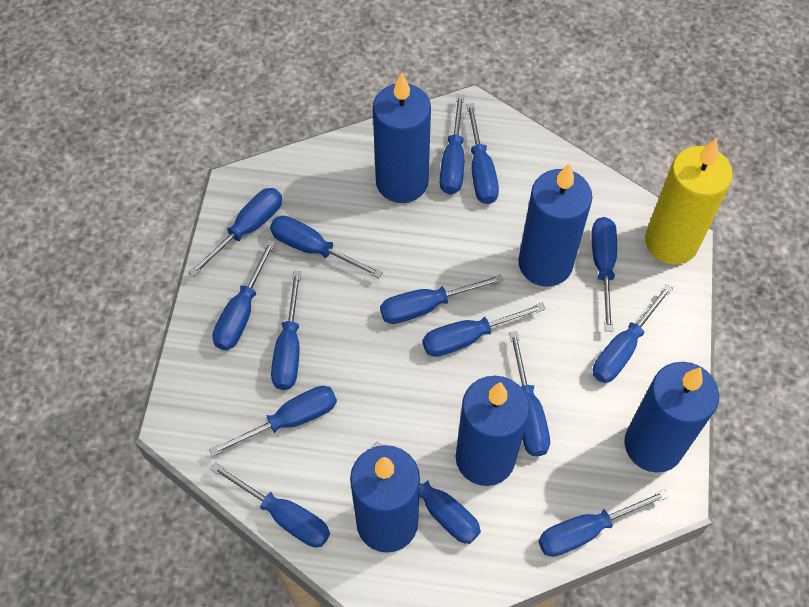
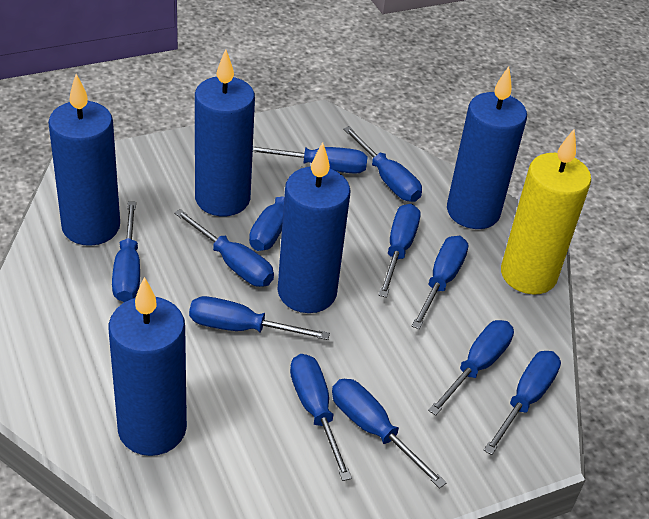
blue screwdriver: [189,188,282,277] [209,386,337,456] [210,462,330,547] [212,240,276,350] [270,216,383,278] [271,271,301,390] [372,441,481,544] [380,274,503,324] [423,303,546,357] [440,94,464,194] [466,103,499,204] [509,331,550,456] [538,489,669,557] [591,217,617,331] [593,284,673,383] = 15 -> [112,202,140,302] [174,209,274,287] [189,296,330,340] [249,166,305,251] [253,146,367,174] [290,354,352,481] [332,379,446,489] [343,126,422,202] [379,204,420,298] [412,236,468,329] [428,320,514,415] [484,351,561,455] = 12

